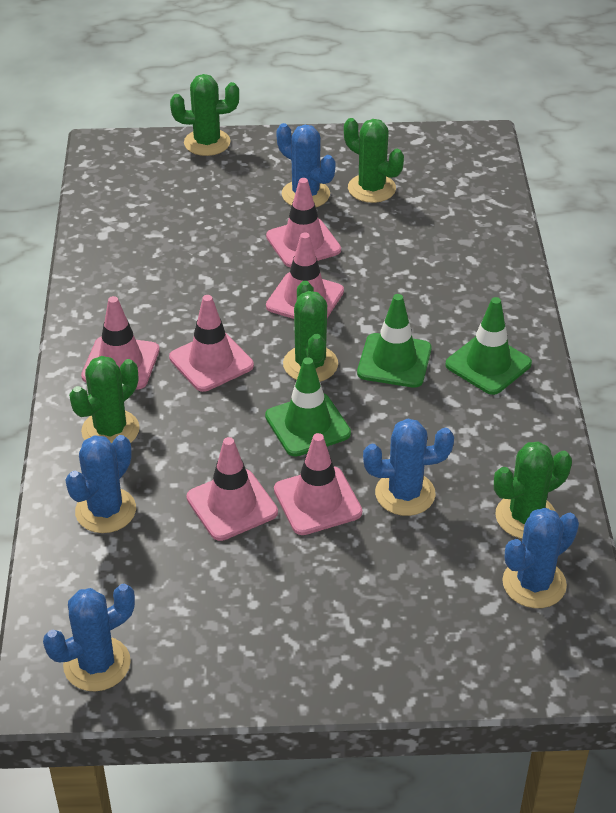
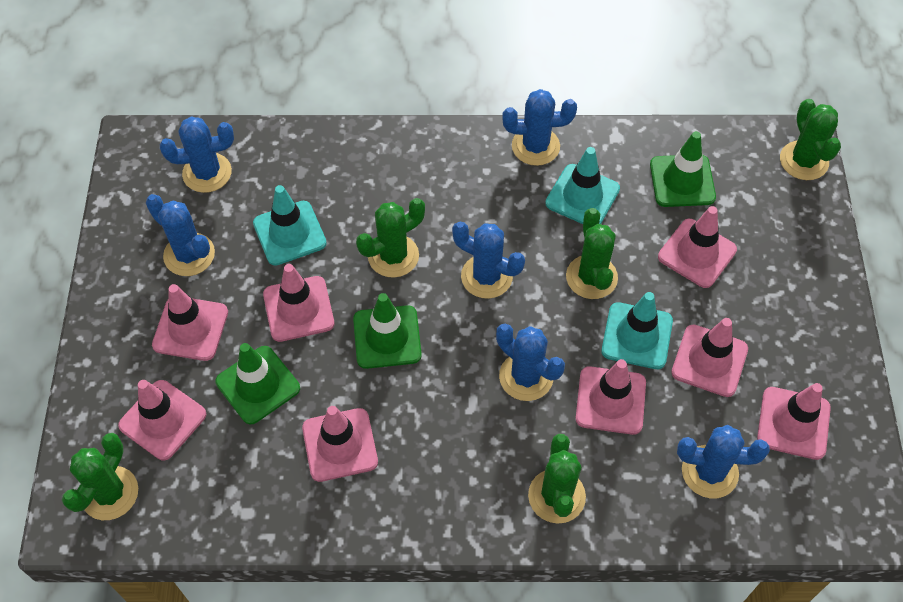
blue cactus: [43,584,135,691] [65,435,136,533] [277,123,336,207] [363,418,454,516] [502,508,579,608] = 5 -> [146,194,215,276] [160,116,234,193] [452,222,525,299] [496,324,565,401] [502,89,577,166] [677,425,770,498] = 6
pink traffic cone: [81,296,159,390] [169,295,254,392] [186,437,278,541] [266,178,341,267] [266,232,344,319] [274,433,362,535] = 6 -> [118,380,206,460] [152,284,228,361] [263,264,334,342] [302,406,378,482] [576,359,646,435] [658,206,737,288] [671,318,748,397] [757,383,831,460] = 8
turquoise traffic cone: none = 0 -> [253,185,327,266] [545,147,620,224] [602,292,673,369] = 3

